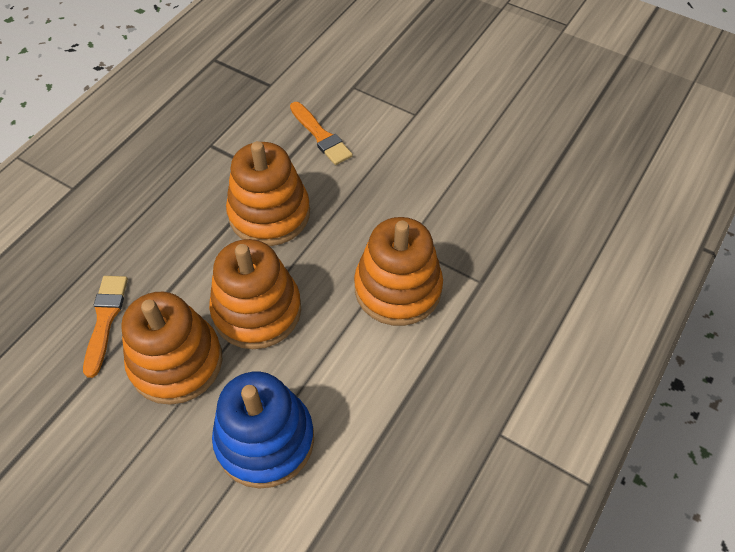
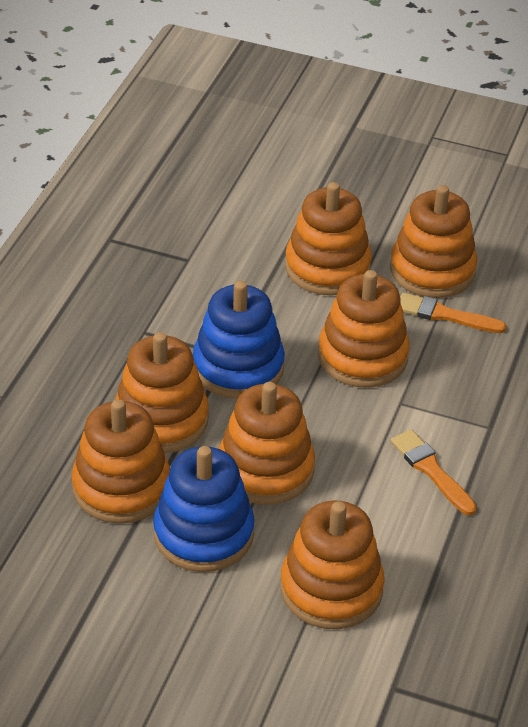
blue stacking toy: [212,372,314,489] = 1 -> [153,446,255,572] [193,281,285,399] = 2
orange stacking toy: [121,292,222,405] [209,239,301,349] [226,141,310,246] [354,217,443,326] = 4 -> [72,399,170,524] [115,332,209,453] [219,382,315,505] [280,501,385,629] [285,182,372,295] [318,270,410,388] [390,185,477,298] = 7

